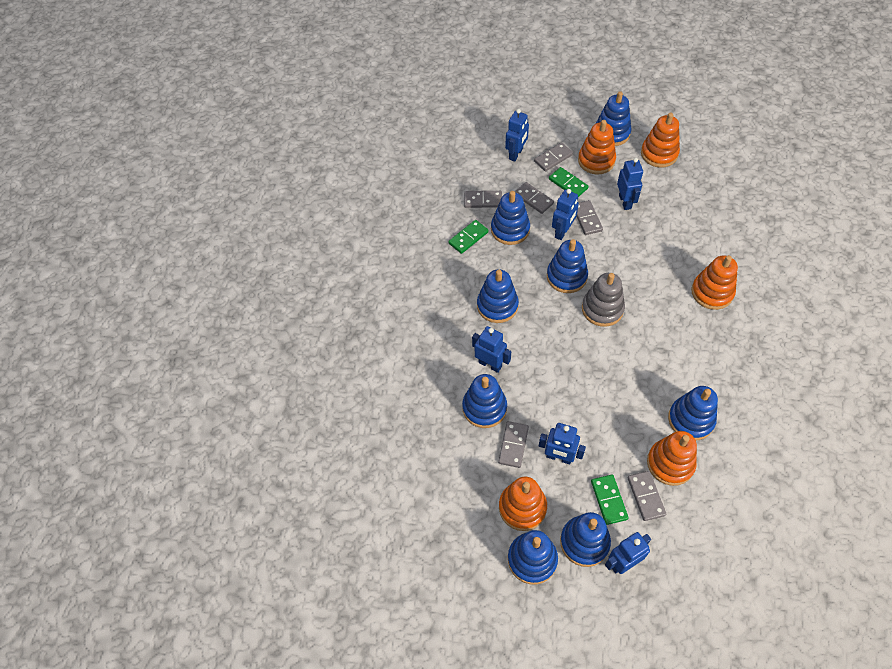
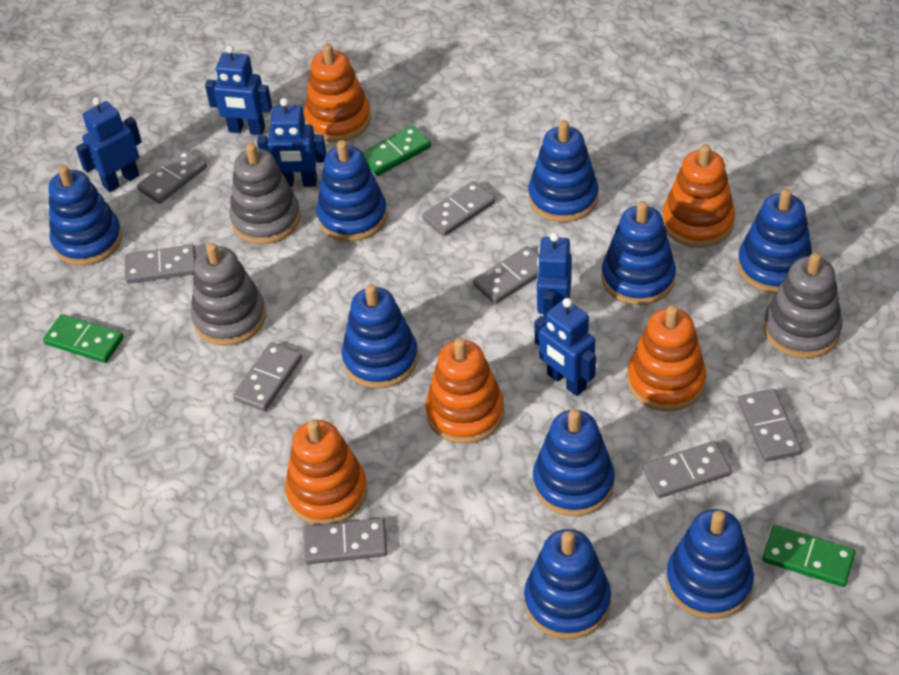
blue robot: [472,326,511,373] [505,109,529,162] [539,423,586,464] [552,189,579,240] [605,532,651,574] [617,158,643,210] = 6 -> [76,97,142,192] [205,45,272,135] [257,98,326,187] [534,298,596,396] [537,232,572,319] = 5
blue stacking toy: [462,374,507,428] [477,269,519,323] [491,191,530,245] [508,530,558,585] [547,239,588,293] [560,512,611,567] [595,91,631,146] [668,386,718,440] = 8 -> [48,165,122,266] [316,140,387,242] [342,284,418,389] [524,529,611,639] [528,120,598,222] [533,409,615,516] [601,201,676,305] [666,509,754,619] [737,189,812,293] = 9
grey domino: [464,191,502,208] [498,421,529,468] [515,182,554,214] [534,142,573,171] [576,200,603,235] [627,471,666,521] = 6 -> [125,245,196,284] [137,149,207,204] [233,342,302,411] [303,518,387,564] [422,181,495,236] [473,246,539,304] [643,441,732,498] [738,389,802,462] = 8
grey stacking toy: [582,273,625,327] = 1 -> [191,243,266,346] [229,143,301,244] [763,252,842,359] = 3

